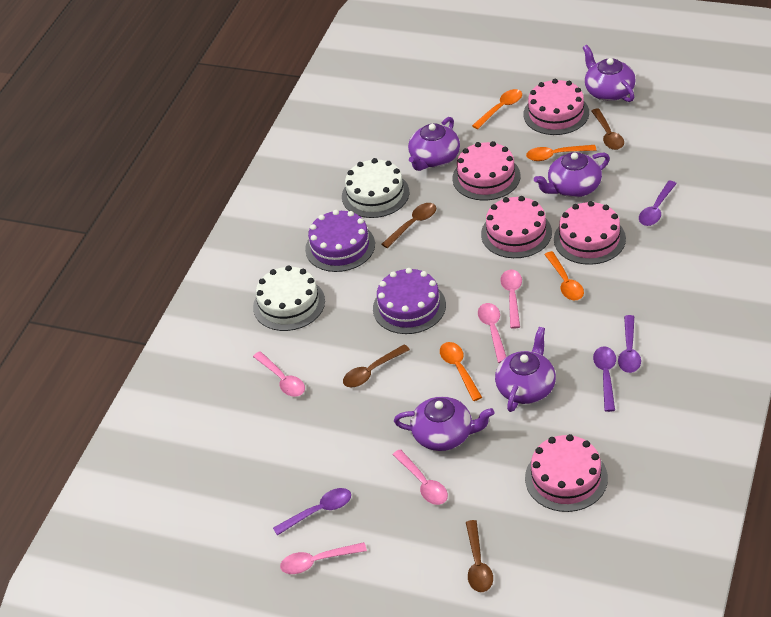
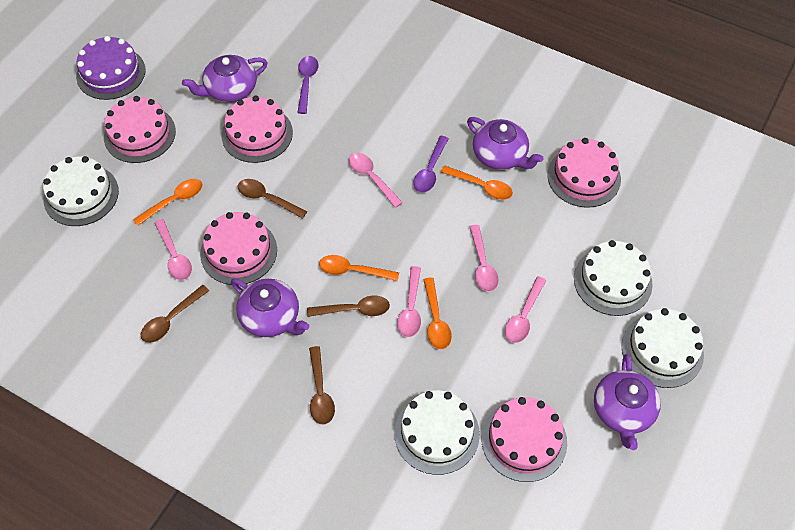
purple cake: [305,210,375,272] [373,268,446,334] = 2 -> [76,36,145,100] = 1
purple spoon: [273,488,351,536] [593,346,616,412] [618,315,641,373] [639,181,677,226] = 4 -> [297,56,318,114] [413,136,449,192] = 2
purple teapot: [394,396,494,451] [408,117,460,171] [495,327,556,412] [534,152,610,197] [583,45,636,102] = 5 -> [182,55,267,102] [231,278,309,337] [467,117,544,170] [594,354,661,450] = 4
white cake: [253,265,325,331] [342,158,409,218] = 2 -> [43,156,119,226] [394,390,480,475] [574,240,653,316] [622,308,704,388] = 4

